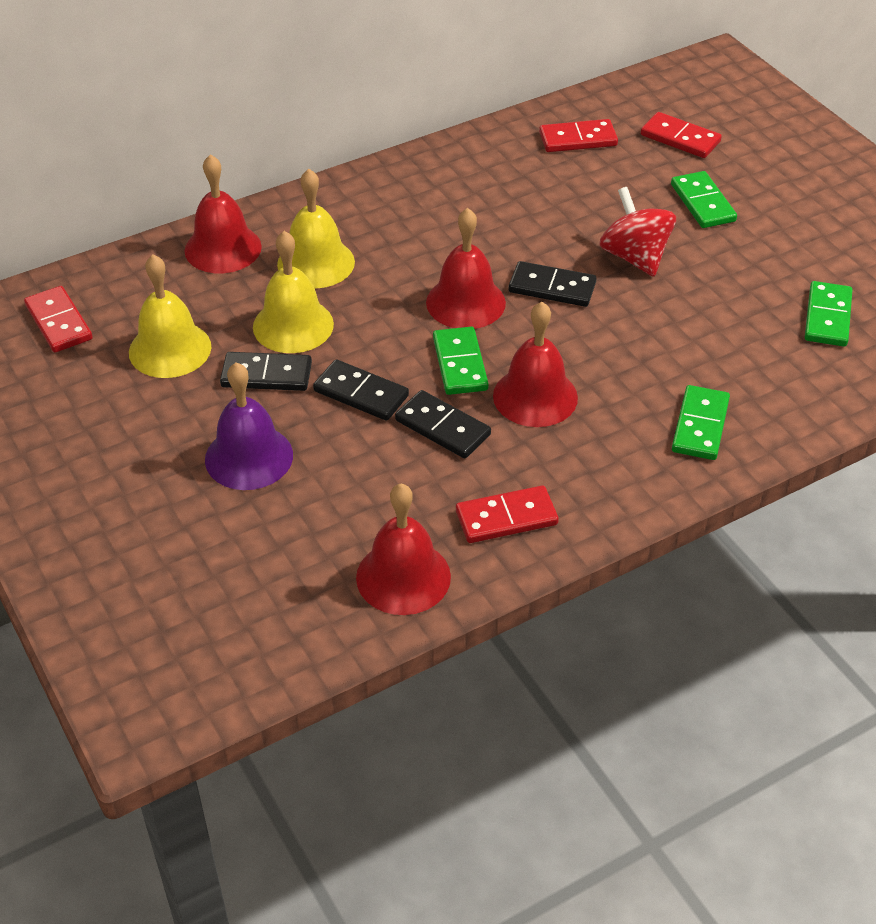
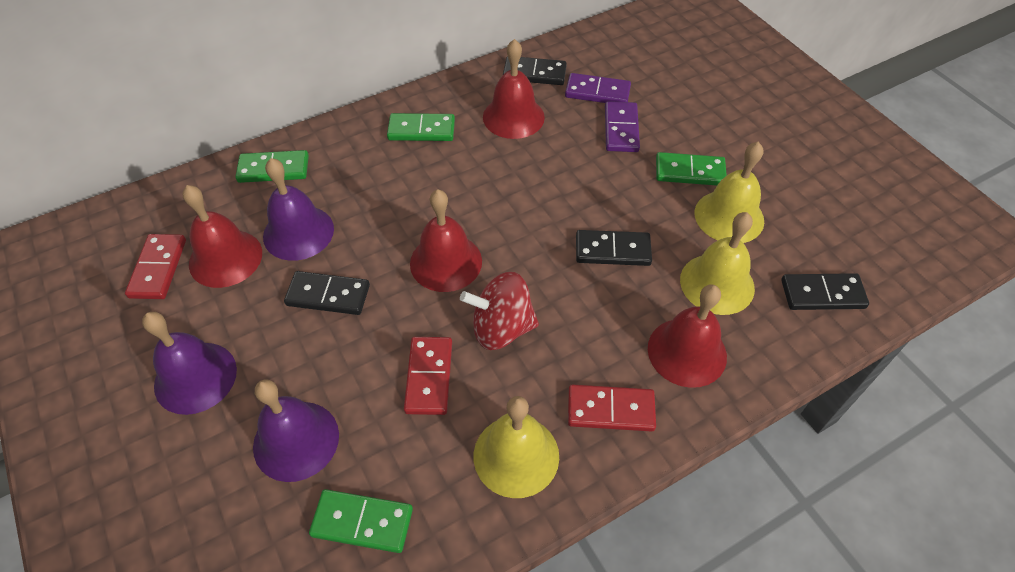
purple bell: [205,362,293,490] = 1 -> [142,312,237,415] [253,379,339,482] [263,158,334,261] = 3
purple domino: none = 0 -> [565,73,631,103] [605,101,640,152] = 2
red domino: [24,286,93,352] [456,485,559,543] [539,119,618,152] [641,112,722,158] = 4 -> [125,234,186,299] [404,337,452,415] [568,384,656,432] = 3

